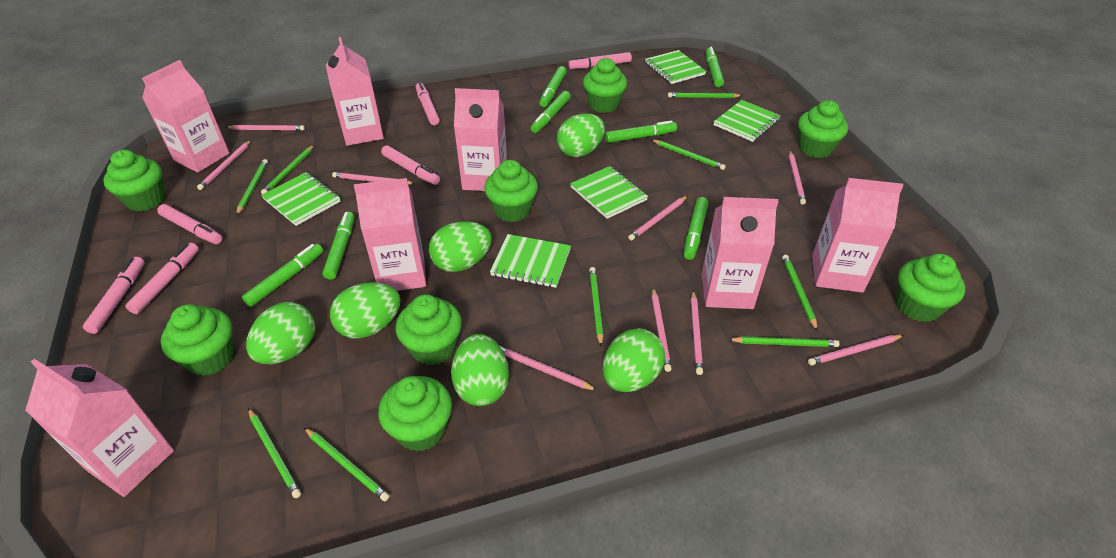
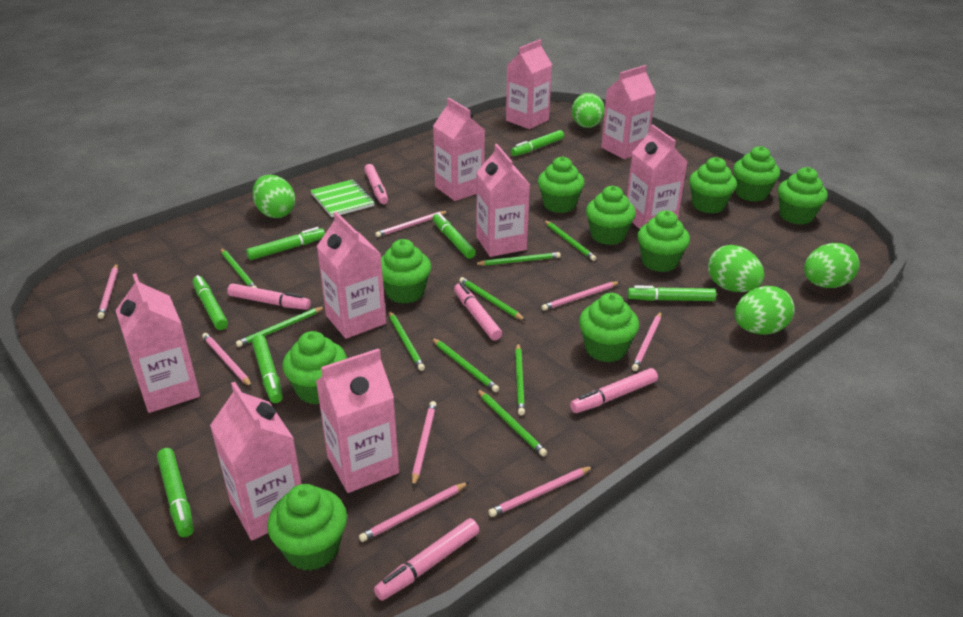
green cupcake: [103,150,165,211] [161,304,234,376] [378,376,452,452] [395,295,462,365] [484,160,538,222] [583,58,627,113] [798,100,848,158] [896,254,965,322] = 8 -> [267,484,347,571] [283,331,347,404] [381,239,431,304] [538,156,585,213] [579,293,639,362] [586,186,636,245] [637,210,690,272] [689,157,737,213] [733,146,780,202] [778,167,828,225] = 10
green egg: [246,302,315,364] [330,282,401,339] [429,221,492,272] [451,334,509,406] [557,113,605,157] [603,328,665,392] = 6 -> [253,175,295,218] [572,93,605,128] [708,245,765,292] [735,286,795,335] [804,243,860,288] = 5
green notebook: [261,172,341,226] [490,234,571,288] [570,166,648,219] [645,50,706,84] [714,100,781,142] = 5 -> [310,179,375,217] = 1
pink carton: [25,359,174,497] [142,60,230,172] [326,37,384,146] [354,178,426,291] [454,88,507,191] [702,197,779,309] [812,178,903,293] = 7 -> [115,274,200,413] [210,382,302,540] [316,348,399,493] [317,212,386,339] [433,98,485,201] [476,144,530,257] [506,39,552,129] [601,65,655,159] [627,124,687,229] = 9
pink marker: [83,257,145,334] [125,243,199,314] [157,204,222,244] [381,145,440,185] [416,82,440,125] [568,52,632,69] = 6 -> [227,283,311,310] [364,164,388,204] [374,518,480,601] [454,283,502,341] [570,368,658,413] = 5
pink pencil: [197,140,251,190] [226,125,305,131] [332,172,415,185] [500,346,597,391] [628,196,687,241] [652,288,672,372] [691,291,703,375] [789,151,806,205] [808,335,904,366] = 9 -> [98,264,118,319] [202,333,252,387] [359,482,469,542] [375,211,448,237] [412,401,437,487] [488,466,594,517] [542,281,620,311] [632,312,661,371] = 8

